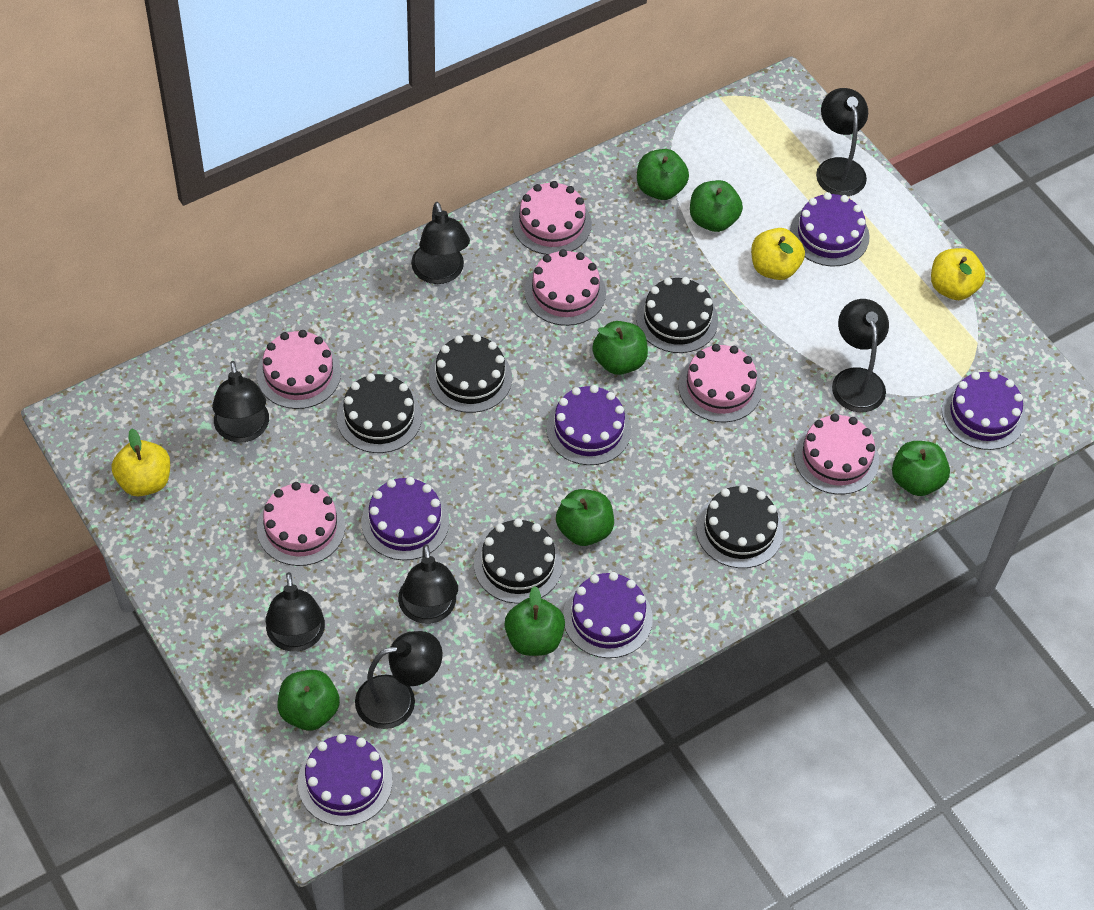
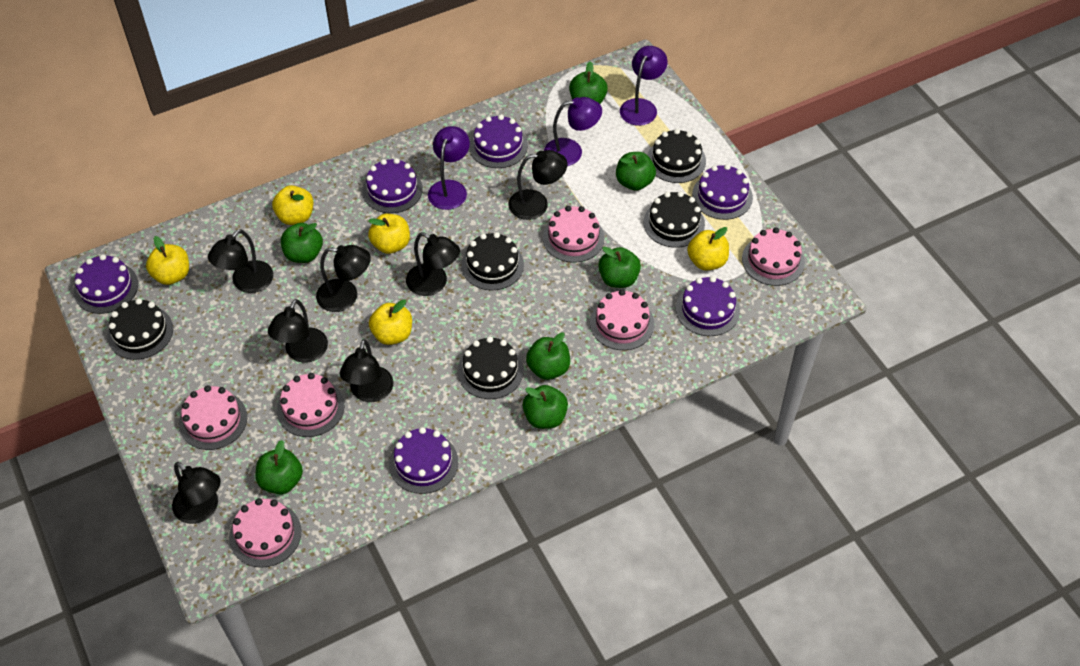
purple lamp: none = 0 -> [428,126,470,210] [544,97,602,166] [620,46,668,126] = 3
yellow apple: [112,429,170,496] [751,228,805,280] [931,248,985,300] = 3 -> [146,236,189,285] [272,185,313,225] [368,214,410,254] [369,299,412,345] [687,227,729,271] = 5

